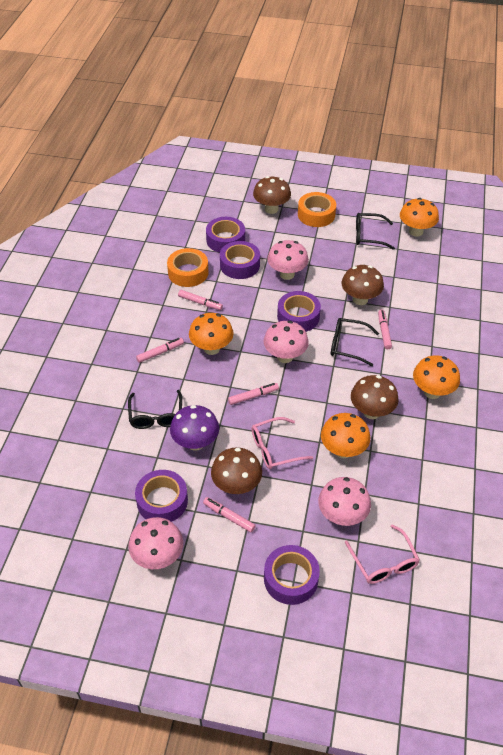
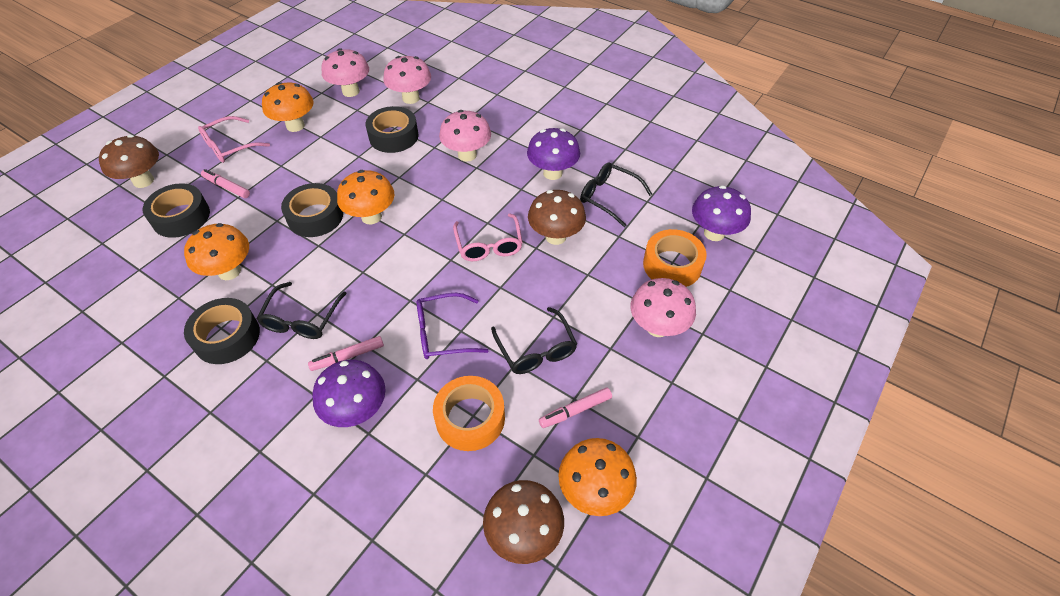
black tape: none = 0 -> [143,183,210,238] [184,298,260,364] [281,183,343,237] [366,106,419,153] = 4
brown mushroom: [211,447,262,494] [253,176,291,214] [342,265,384,305] [351,375,399,419] = 4 -> [99,135,159,188] [483,480,564,564] [528,190,586,245] = 3
pink marker: [136,338,184,363] [178,290,223,310] [203,497,256,533] [228,383,279,405] [378,310,392,349] = 5 -> [201,169,250,198] [308,336,384,371] [539,388,612,428] = 3
purple glasses: none = 0 -> [417,293,488,359] = 1
purple mushroom: [170,405,219,451] = 1 -> [312,360,386,427] [527,128,580,180] [692,185,751,241] = 3
purple tape: [135,470,188,522] [206,217,245,253] [220,241,260,279] [264,545,320,605] [277,291,321,332] = 5 -> none = 0

